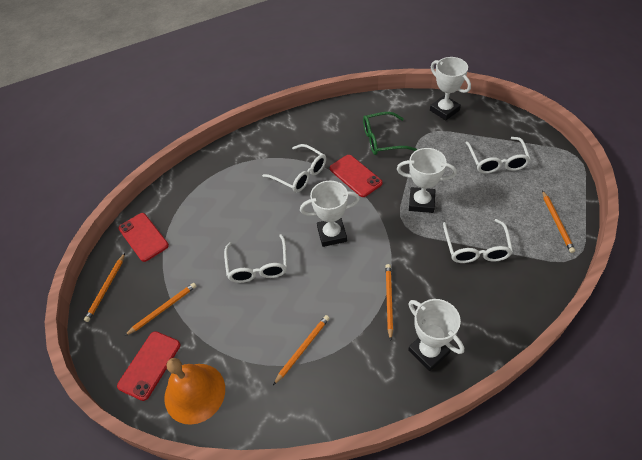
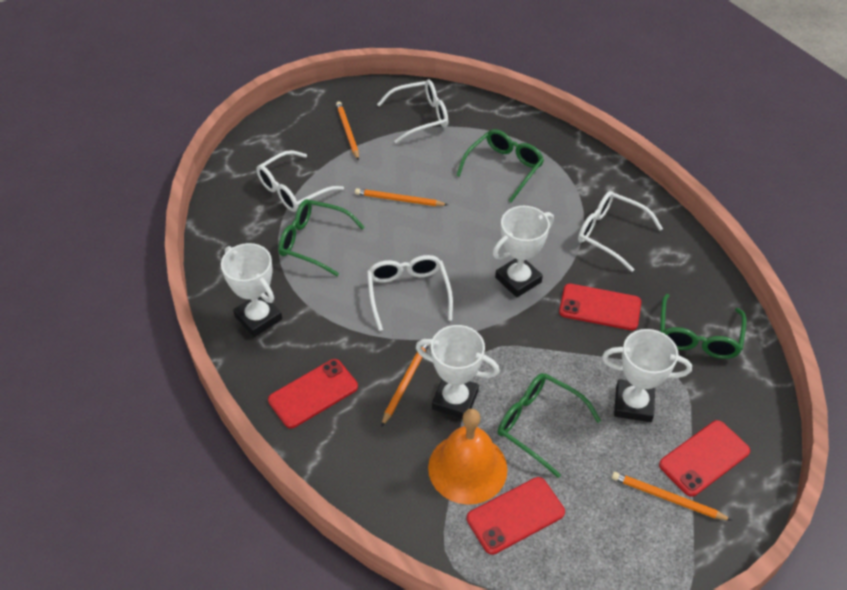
green glasses: [363,112,417,155] = 1 -> [278,199,365,276] [456,129,544,202] [498,373,601,478] [660,294,747,359] = 4
orange pencil: [84,253,125,322] [125,283,196,336] [273,315,330,385] [385,264,393,341] [542,190,575,253] = 5 -> [336,101,359,160] [355,188,448,206] [381,344,429,427] [612,472,732,521] = 4
red phone: [117,331,180,401] [118,213,169,262] [330,155,382,197] = 3 -> [268,359,358,428] [467,477,565,555] [559,284,641,330] [659,420,750,497] = 4

